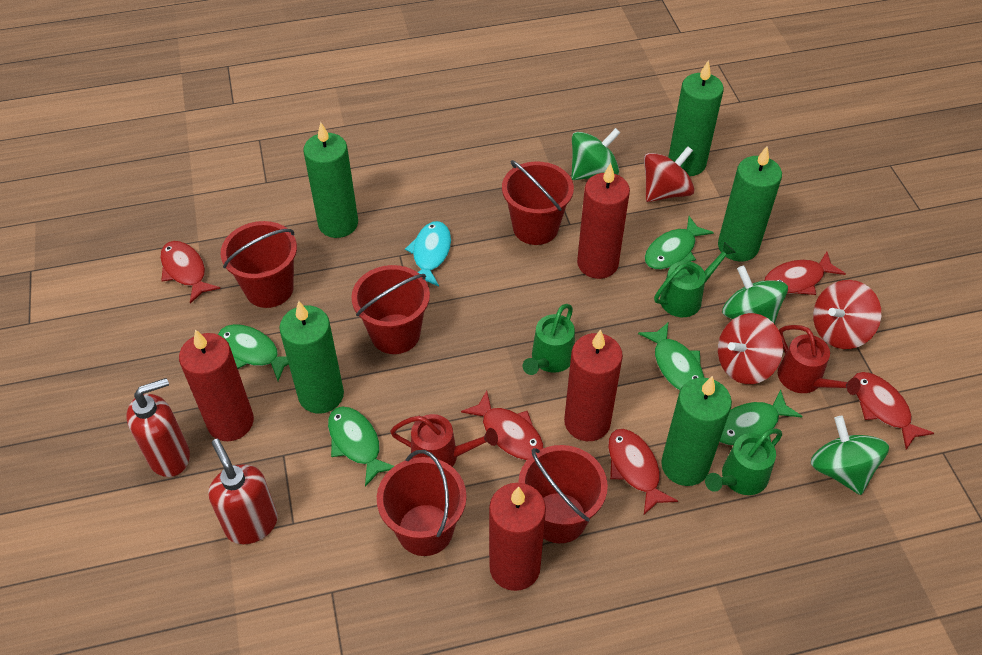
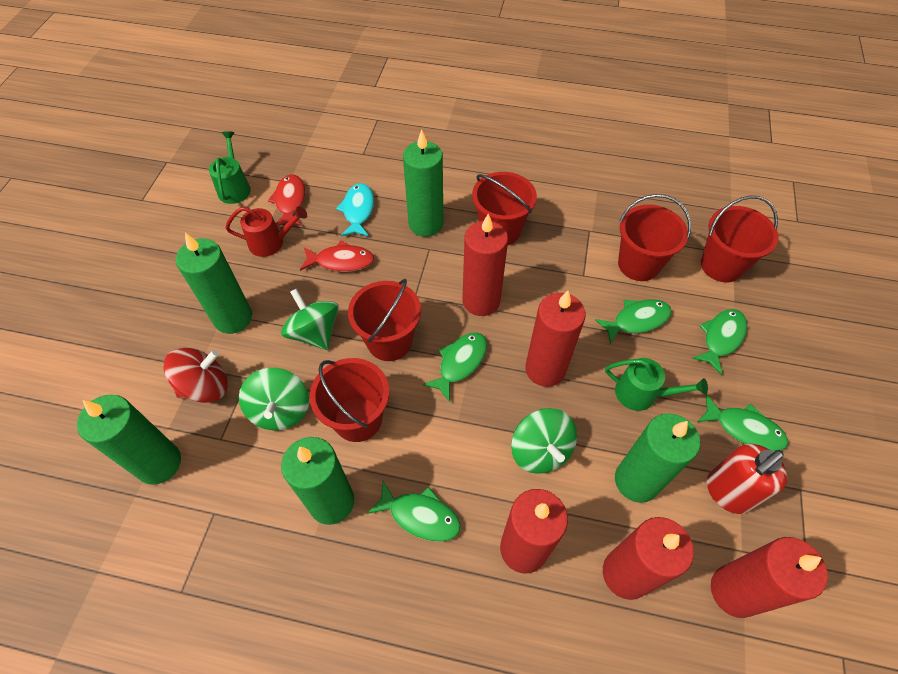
green watering can: [523,304,575,375] [654,242,736,317] [705,429,782,495] = 3 -> [209,131,251,204] [605,358,708,411] = 2
red candle: [179,329,254,441] [489,483,546,591] [564,329,623,441] [577,163,630,279] = 4 -> [462,214,508,316] [500,489,568,573] [525,291,586,387] [603,517,694,600] [711,537,828,618] = 5
red fish: [160,241,220,304] [461,391,544,460] [608,429,678,515] [764,251,846,295] [853,372,934,450] = 5 -> [268,174,305,226] [300,241,374,272] = 2
red soap dispenser: [126,378,190,477] [209,439,278,544] = 2 -> [707,444,787,514] = 1
red spinning top: [644,146,694,202] [718,313,783,384] [813,280,881,349] = 3 -> [164,348,228,403] = 1
red watering can: [390,414,498,467] [778,325,861,395] = 2 -> [225,206,307,257] = 1

